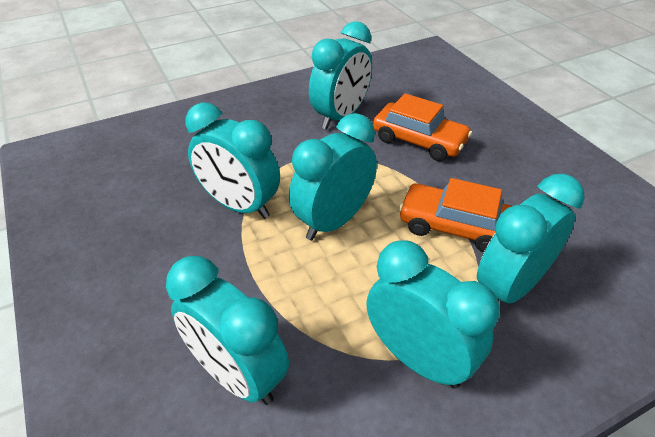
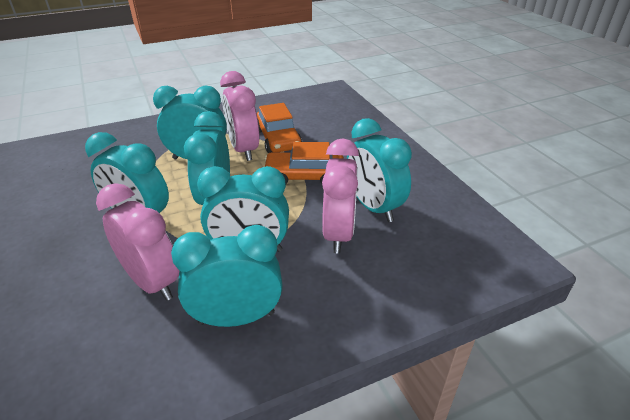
pink clock: none = 0 -> [96,183,180,301] [220,71,259,161] [322,138,359,254] = 3

